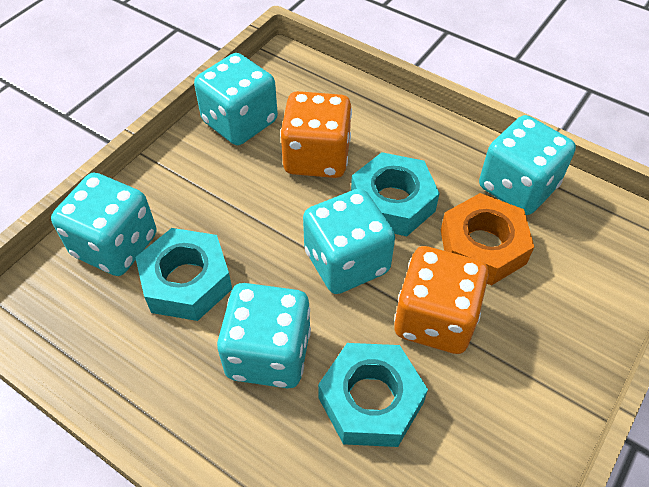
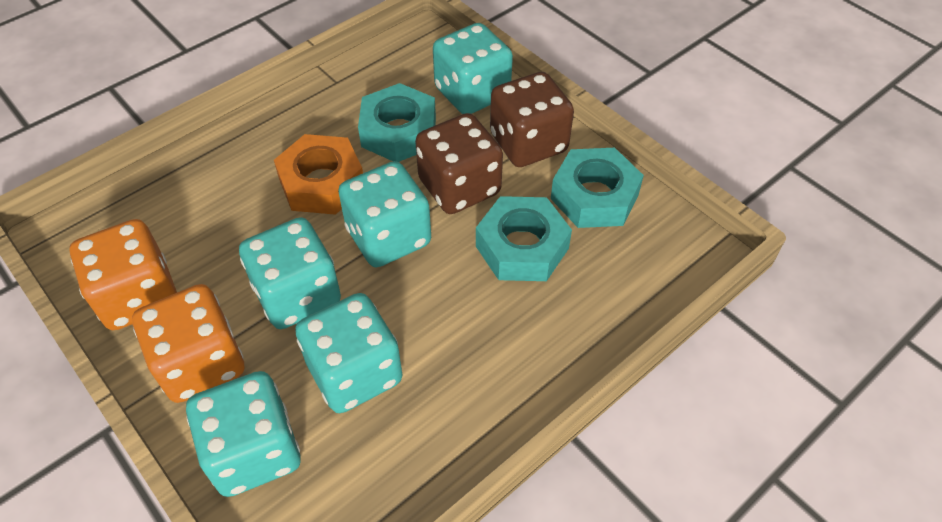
brown dice: none = 0 -> [415,113,503,214] [490,72,574,167] = 2

